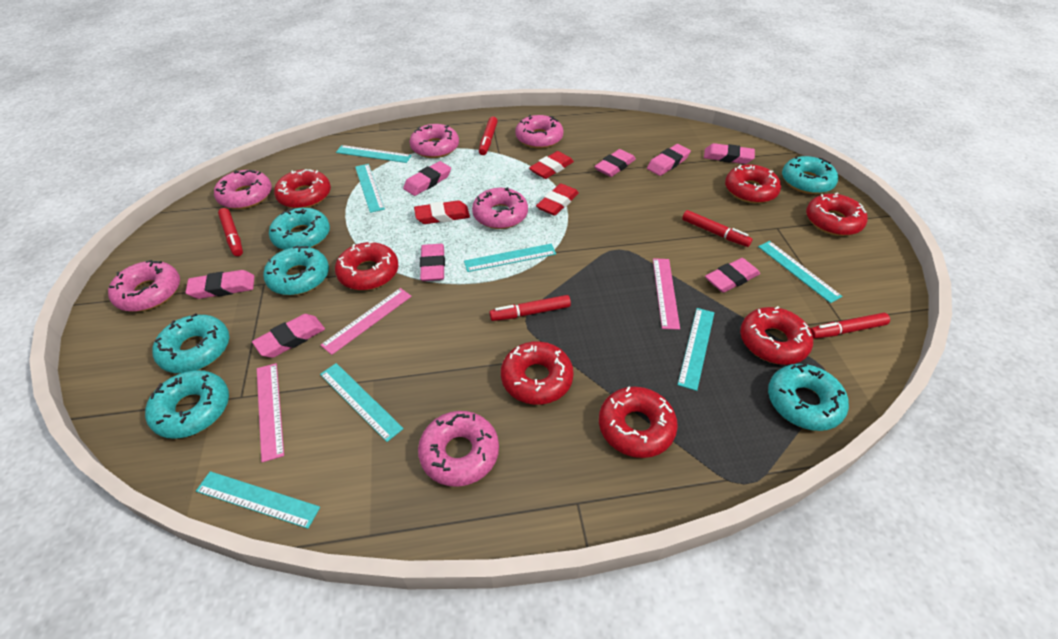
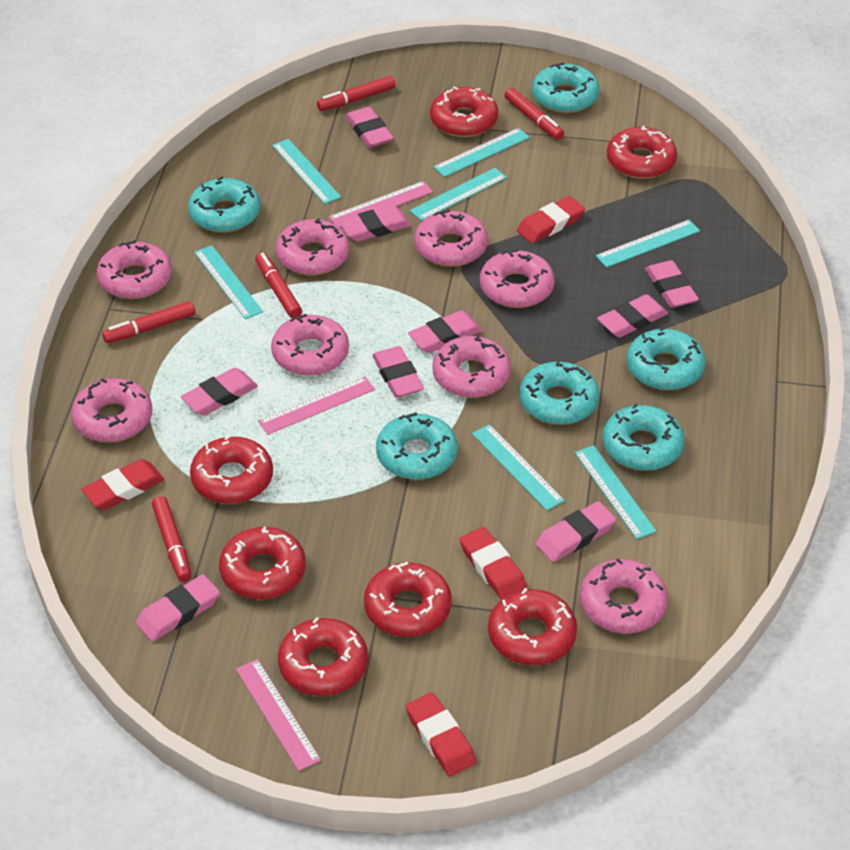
pink donut: [108,260,180,312] [214,170,272,209] [410,124,459,158] [418,411,499,487] [472,187,528,229] [515,115,563,149] = 6 -> [71,378,152,442] [97,240,172,299] [271,314,349,376] [276,218,350,275] [414,209,488,267] [432,335,511,398] [480,249,555,308] [580,558,668,633] = 8
pink eraser: [185,270,255,299] [252,314,325,358] [403,161,451,196] [420,244,445,281] [594,149,636,177] [647,144,691,176] [704,143,755,164] [705,258,760,293] = 8 -> [136,574,220,642] [181,368,258,415] [339,205,411,242] [346,107,394,148] [372,346,424,398] [408,310,482,353] [536,501,616,562] [597,294,668,338] [645,260,699,308] = 9
red eraser: [414,200,470,224] [529,151,574,179] [536,184,579,216] = 3 -> [81,459,164,510] [406,692,477,776] [460,527,527,599] [517,196,585,244] = 4

